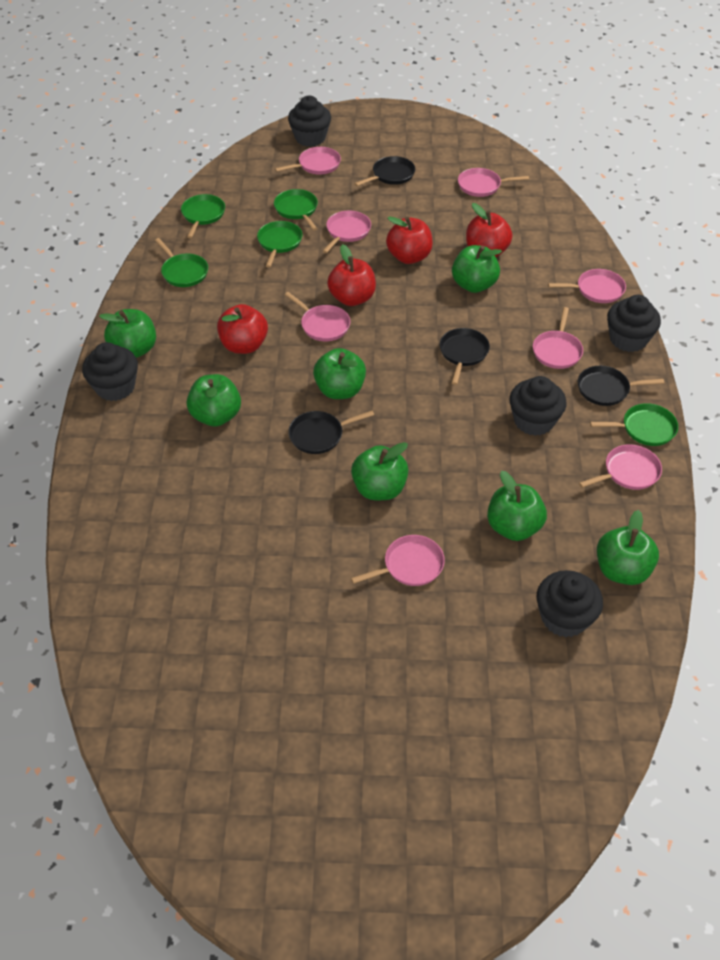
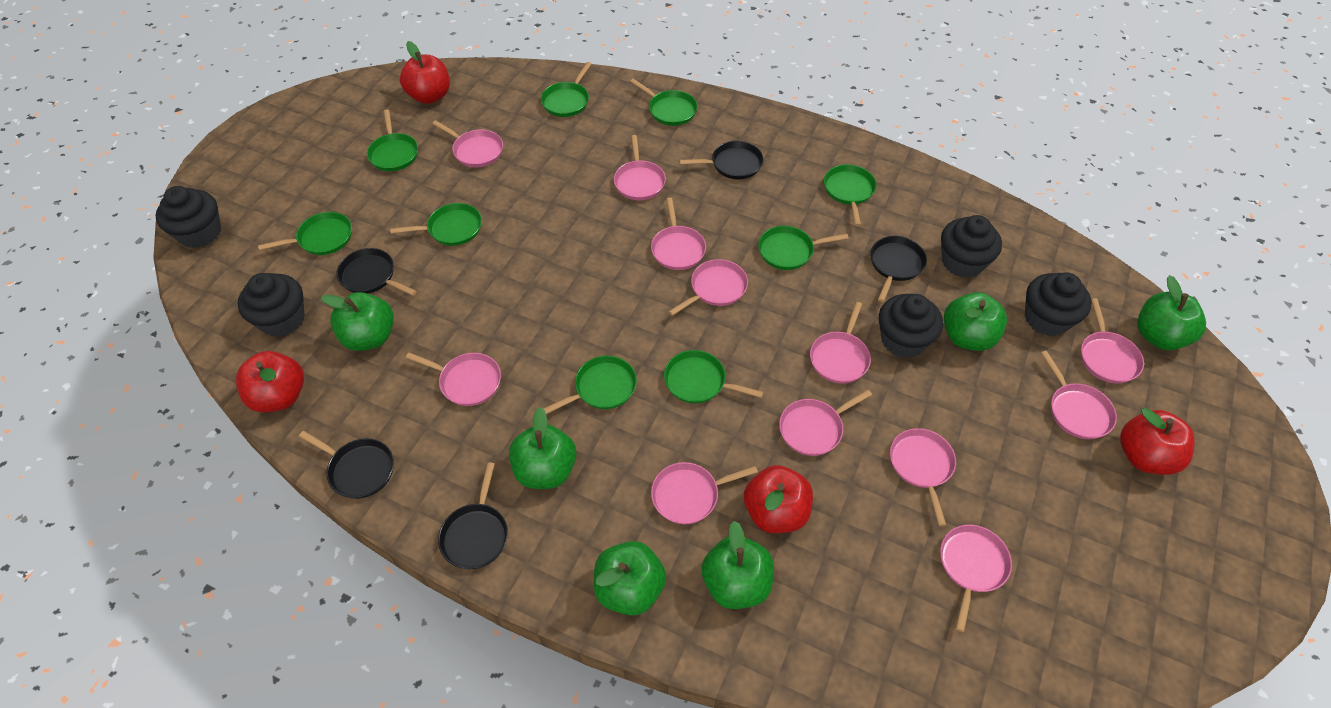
black pan: [288,411,374,454] [355,156,415,186] [439,328,490,385] [578,366,664,406] = 4 -> [299,431,394,499] [336,248,417,296] [438,462,508,569] [680,141,763,179] [870,236,927,302] = 5
green apple: [99,309,156,358] [187,374,241,427] [313,348,366,399] [351,442,408,500] [452,245,502,293] [487,471,547,541] [597,510,659,585] = 7 -> [321,292,394,351] [509,407,576,489] [594,541,666,616] [701,521,774,609] [944,292,1007,351] [1137,275,1206,350] = 6
green pan: [155,238,208,287] [181,194,225,238] [257,221,303,268] [274,189,318,231] [590,403,678,446] = 5 -> [258,212,352,255] [367,110,418,171] [390,203,482,246] [541,62,591,117] [543,356,637,414] [630,79,698,126] [664,350,764,403] [758,226,849,270] [824,164,876,226] = 9
pink pan: [275,147,341,175] [285,292,350,341] [323,211,371,253] [351,535,445,586] [458,168,529,197] [533,307,583,369] [548,269,626,303] [579,444,662,490] = 8 -> [406,353,501,406] [432,120,503,167] [614,135,666,200] [651,198,706,270] [651,462,758,524] [668,259,748,316] [779,390,872,456] [810,302,871,384] [890,428,956,526] [940,525,1012,632] [1041,351,1117,439] [1081,298,1144,384] = 12

